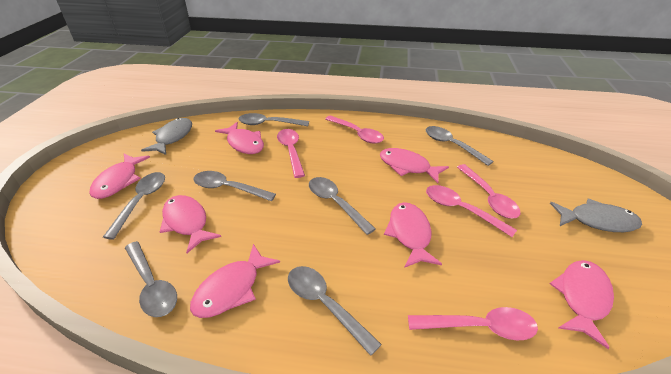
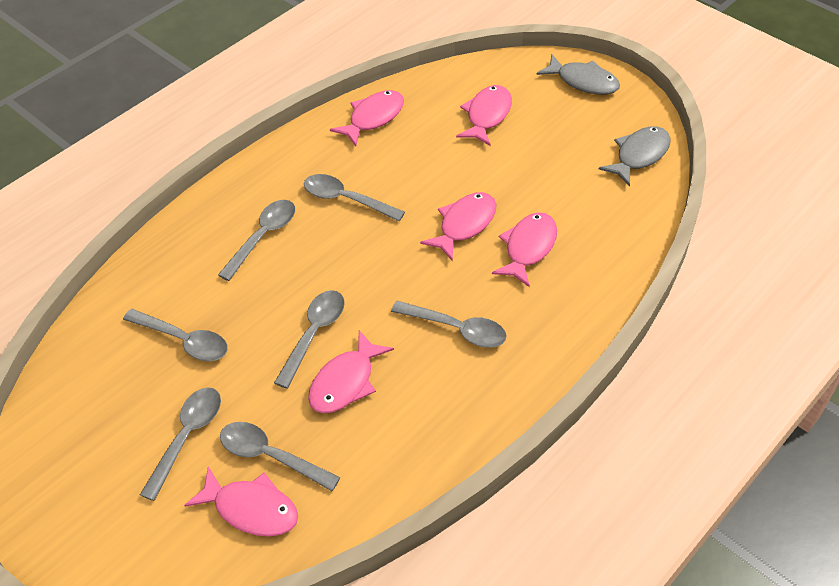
pink fish: [89,154,150,199] [160,195,221,253] [190,244,280,318] [215,122,264,154] [380,148,449,183] [384,202,442,268] [550,260,614,349] = 7 -> [184,466,298,537] [308,330,394,413] [330,90,404,146] [420,192,496,261] [456,85,512,146] [492,212,557,287] = 6
pink spoon: [277,129,305,178] [325,115,384,144] [408,307,538,341] [426,185,517,237] [457,164,521,219] = 5 -> none = 0

